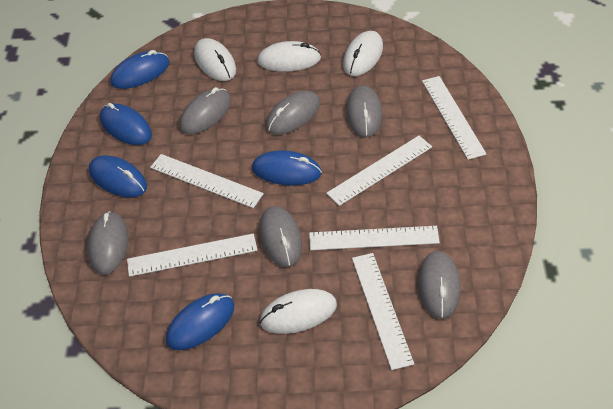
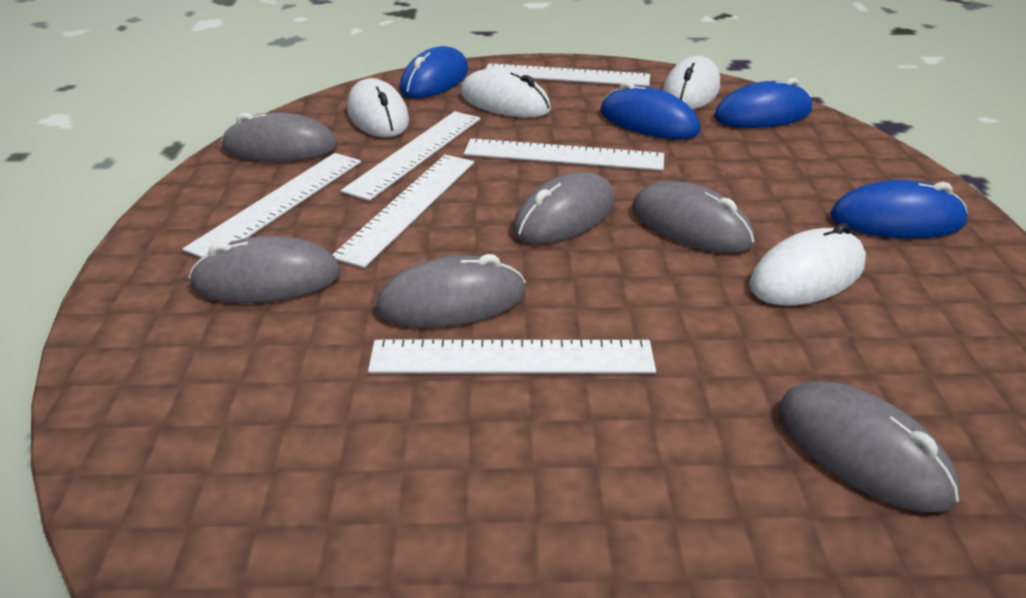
blue mouse: [89,155,147,197] [100,103,152,145] [110,50,170,89] [166,293,234,350] [252,150,322,185] = 5 -> [400,46,469,98] [601,82,700,139] [714,78,812,128] [831,180,968,239] = 4

